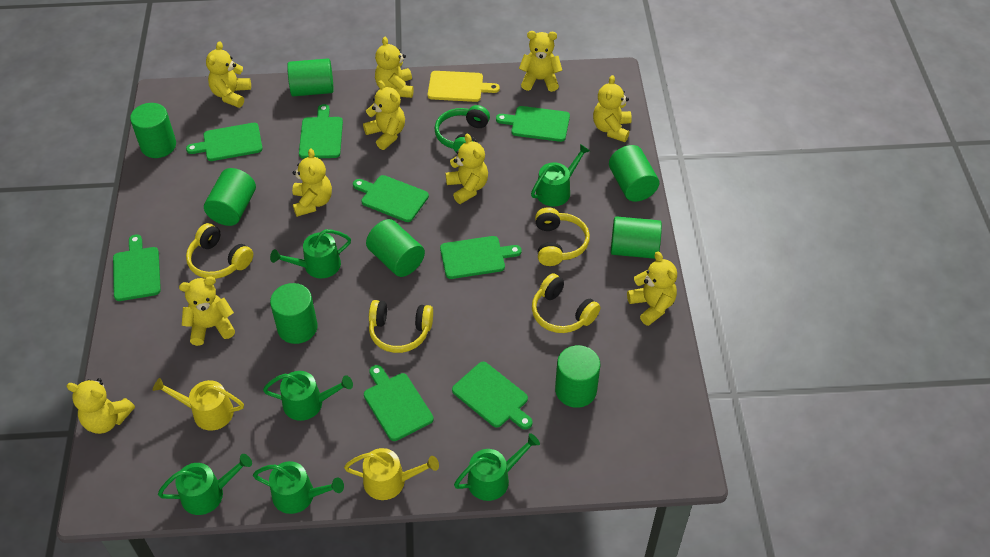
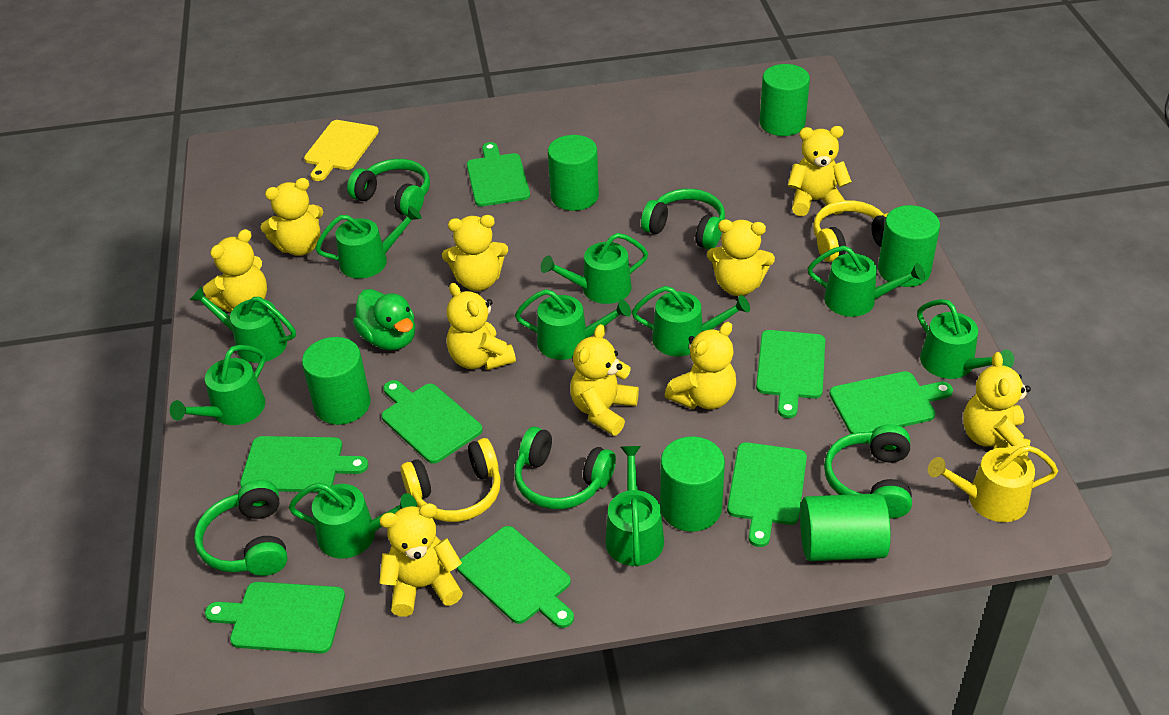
green cylinder: [130,103,176,158] [204,168,256,226] [270,283,318,344] [287,58,334,96] [366,219,425,277] [555,345,600,408] [609,145,659,202] [611,216,662,259] = 8 -> [302,337,371,425] [548,135,599,211] [660,437,725,532] [760,64,810,136] [800,493,891,561] [878,205,940,287] = 6
green duck: none = 0 -> [353,289,415,351] = 1
green headphones: [435,105,490,152] = 1 -> [194,480,288,576] [347,159,430,216] [514,427,616,509] [641,189,725,249] [824,424,912,518] = 5
green watering can: [158,454,252,515] [253,461,344,514] [263,371,353,421] [270,229,351,278] [454,433,540,501] [531,144,590,206] = 6 -> [170,345,266,425] [190,286,296,363] [288,482,417,558] [315,206,422,279] [515,289,631,360] [541,233,648,304] [605,446,664,567] [632,286,750,356] [807,246,925,317] [917,299,1014,379] = 10
yellow headphones: [186,223,253,279] [369,300,433,353] [532,273,600,333] [535,207,590,266] = 4 -> [400,438,501,522] [813,200,888,262] = 2
yellow watering can: [153,378,244,431] [344,448,439,500] = 2 -> [928,445,1058,522] = 1

